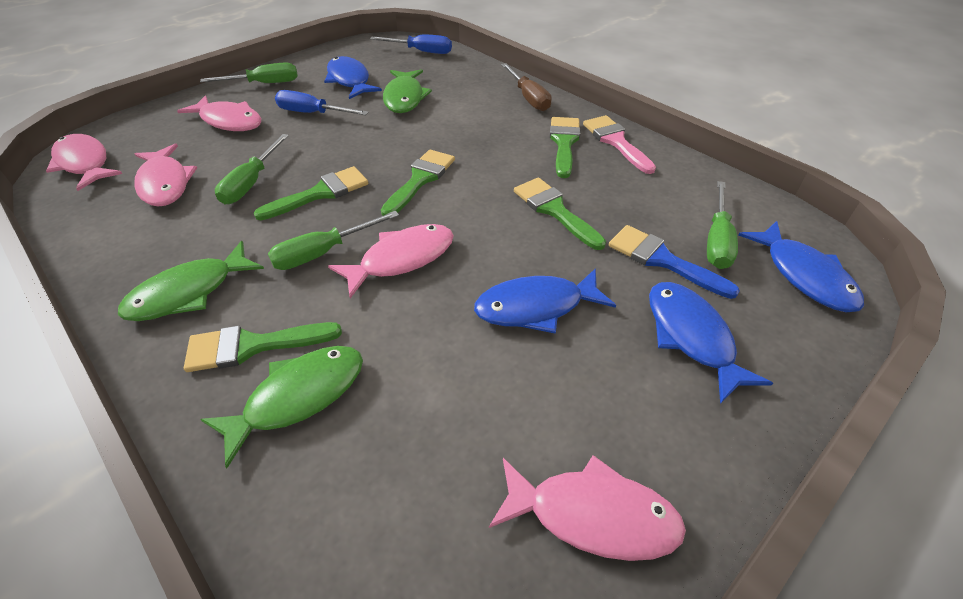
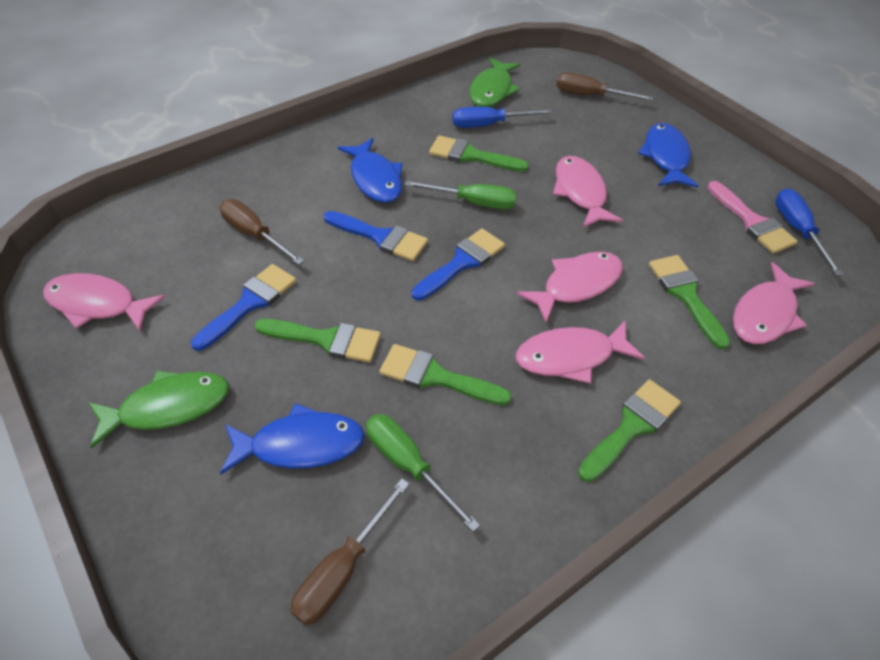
blue brush: [609,225,740,299] = 1 -> [191,264,296,351] [324,211,428,261] [412,228,505,301] = 3
blue fish: [324,56,382,99] [474,268,616,334] [649,282,773,404] [738,221,864,312] = 4 -> [220,403,365,474] [338,138,403,203] [638,123,699,188] = 3
brown screwdriver: [501,63,552,111] = 1 -> [219,199,304,265] [290,478,409,626] [556,72,653,101] = 3
green fish: [118,241,264,321] [200,346,363,468] [383,69,432,113] = 3 -> [88,371,229,449] [469,57,521,107] = 2
green screwdriver: [200,62,298,83] [215,134,289,204] [268,211,399,270] [707,181,738,269] = 4 -> [366,414,480,532] [405,181,517,210] = 2

